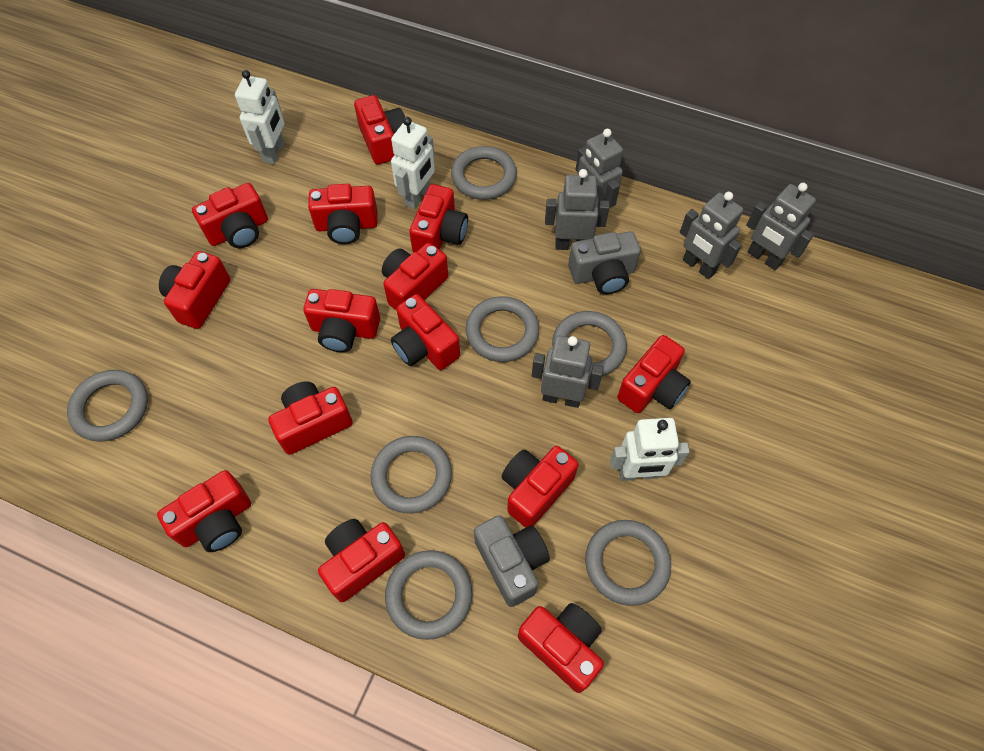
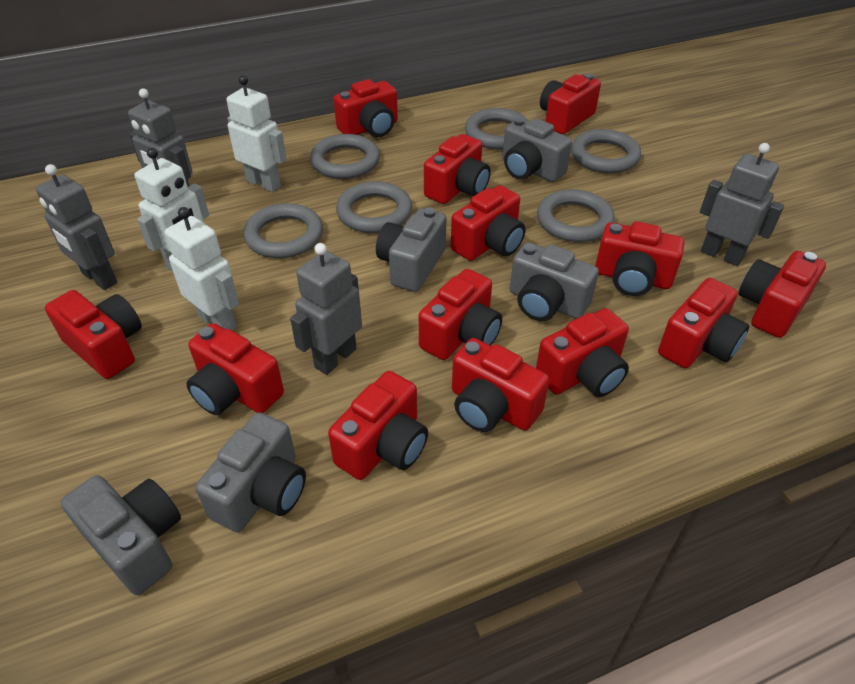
grey camera: [474,515,550,607] [568,231,641,294] = 2 -> [61,475,181,595] [195,412,306,532] [376,207,447,292] [502,118,572,182] [510,242,599,321] = 5
grey ring: [67,370,148,442] [371,436,452,514] [385,550,472,640] [451,146,517,200] [466,296,539,362] [552,311,627,378] [585,520,671,606] = 7 -> [243,203,323,258] [310,134,380,179] [336,181,412,233] [465,108,528,150] [537,189,615,242] [571,129,641,173] = 6
grey robot: [532,335,604,408] [545,169,609,250] [576,129,623,208] [680,192,743,279] [746,183,816,270] = 5 -> [36,164,117,290] [128,88,192,187] [290,243,362,375] [700,143,784,266] = 4
red camera: [157,470,251,552] [159,251,230,329] [192,183,268,248] [268,381,353,455] [303,289,380,352] [308,184,378,244] [318,519,405,602] [354,95,405,165] [382,243,448,311] [391,294,460,370] [409,184,468,253] [502,446,579,528] [518,603,604,693] [617,335,691,413] = 14 -> [45,290,142,379] [186,323,284,415] [328,371,428,480] [334,79,398,137] [419,269,502,360] [424,134,491,204] [451,185,526,261] [452,338,549,432] [536,308,629,397] [540,73,601,134] [595,221,685,296] [658,278,749,368] [739,251,826,338] = 13

